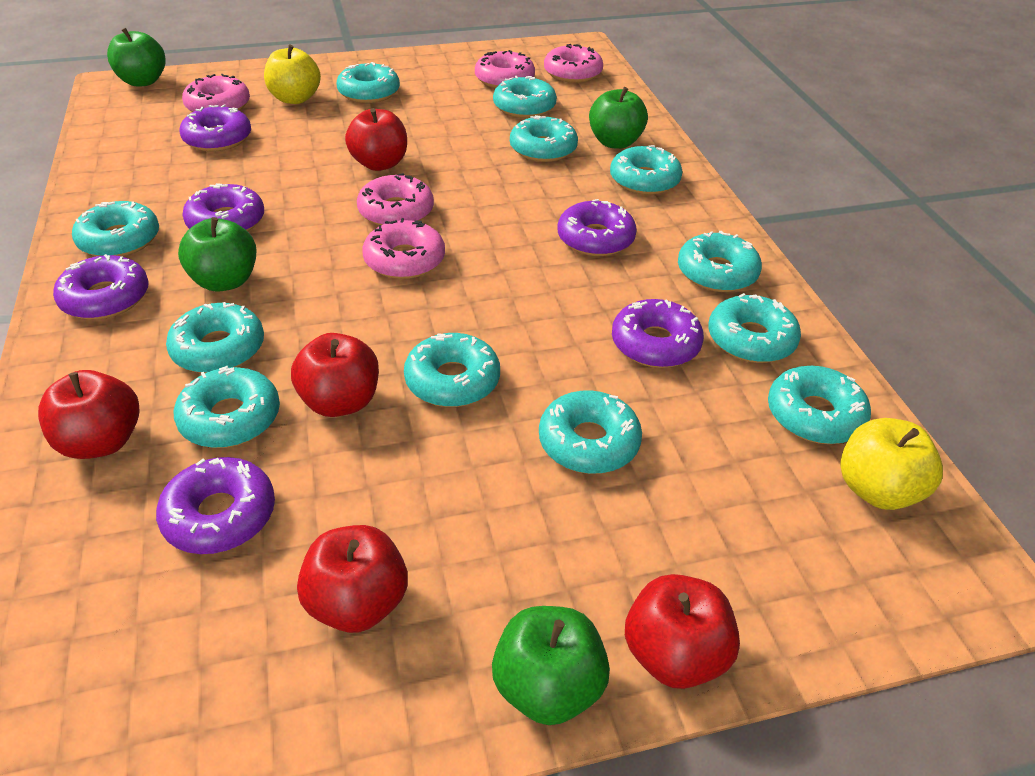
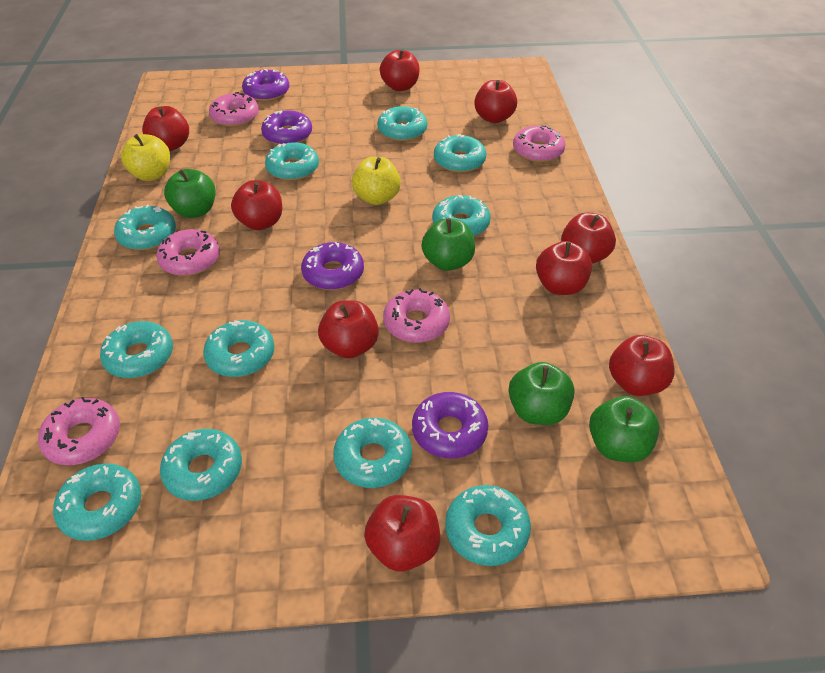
purple donut: [53,254,149,320] [156,457,275,554] [180,104,251,152] [182,183,264,231] [557,199,637,256] [612,299,704,368] = 6 -> [242,69,289,101] [261,111,312,145] [301,242,364,290] [412,392,488,459] = 4
red apple: [38,370,140,459] [291,333,379,417] [297,525,408,633] [345,108,407,171] [625,574,740,689] = 5 -> [142,106,189,151] [231,180,282,230] [318,300,379,359] [364,495,440,571] [380,49,419,91] [474,80,517,123] [536,241,592,295] [561,213,616,264] [609,335,675,396] = 9
turquoise donut: [72,201,159,257] [166,302,264,373] [174,366,280,448] [336,62,400,103] [404,333,500,407] [493,76,557,118] [510,115,578,162] [539,390,642,474] [610,145,683,195] [678,231,762,292] [708,293,801,363] [768,366,871,444] = 12 -> [53,463,141,541] [100,321,173,378] [114,204,176,250] [160,429,242,501] [203,320,275,377] [265,142,319,181] [333,418,412,488] [377,106,427,141] [432,195,491,236] [434,134,486,173] [445,485,531,566] = 11

